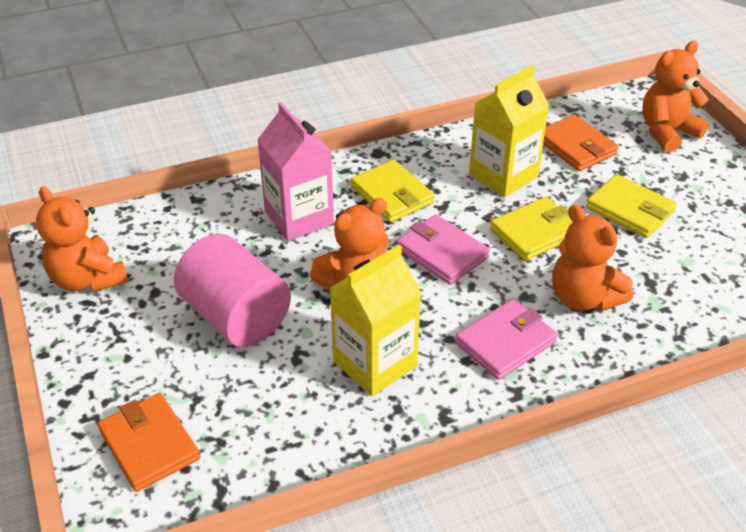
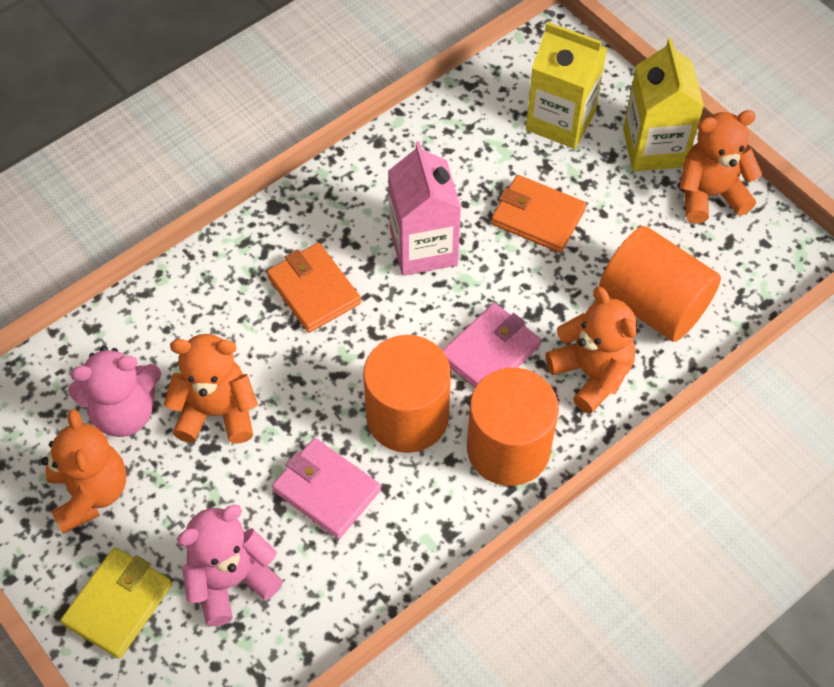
orange cylinder: none = 0 -> [363,335,451,453] [467,368,559,486] [599,226,721,342] = 3
pink cylinder: [174,234,291,347] = 1 -> none = 0
pink teddy bear: none = 0 -> [68,346,162,437] [177,505,283,626] = 2
yellow wallet: [351,160,434,222] [490,197,573,261] [586,174,677,238] = 3 -> [61,547,172,659] = 1

